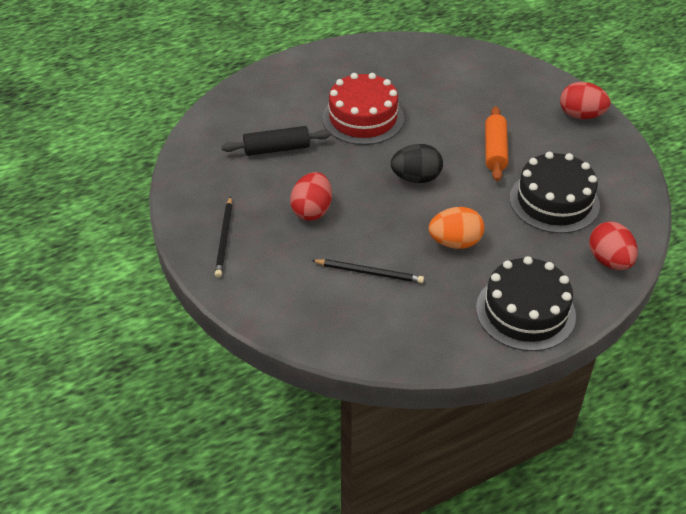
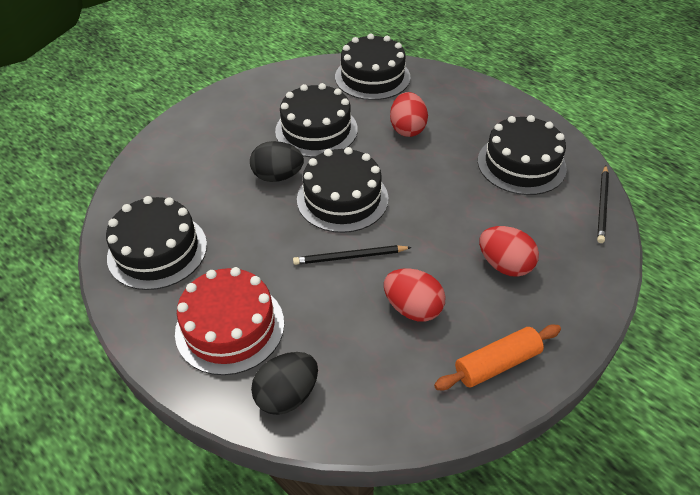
black cake: [476,256,576,351] [510,152,600,233] = 2 -> [106,196,207,290] [275,83,358,157] [297,147,388,233] [335,34,410,100] [478,115,567,195] = 5
black egg: [391,144,443,183] = 1 -> [250,141,304,182] [251,352,318,415] = 2
black rolling pin: [221,126,331,156] = 1 -> none = 0
orange egg: [429,207,485,249] = 1 -> none = 0

